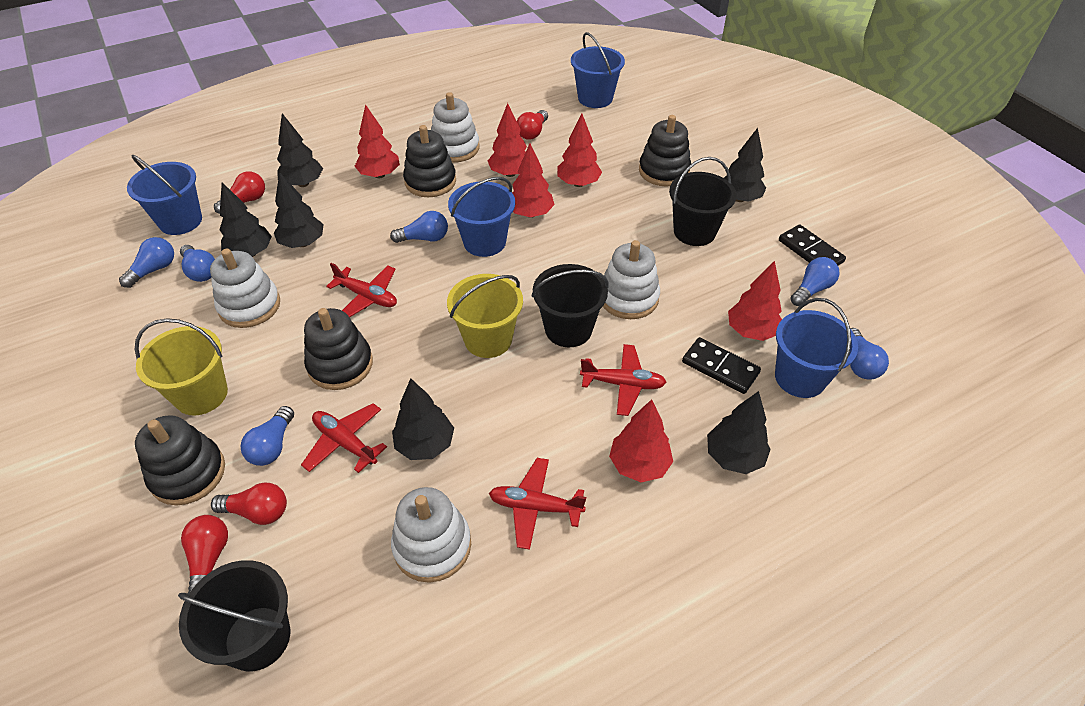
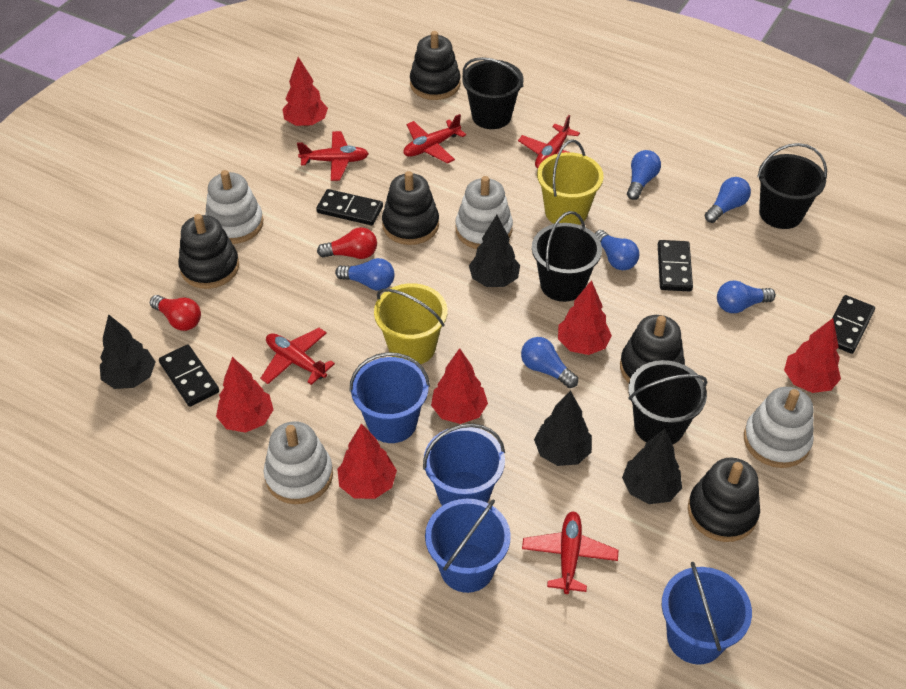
black bucket: [178,560,290,671] [532,264,609,347] [669,157,737,246] = 3 -> [462,57,523,129] [532,211,602,302] [628,360,708,445] [757,143,827,229] = 4
black domino: [682,337,761,394] [779,225,846,265] = 2 -> [159,344,219,407] [316,189,383,225] [658,240,693,292] [832,295,875,354] = 4
black stacking toy: [135,415,225,505] [304,308,373,390] [403,125,456,197] [639,115,691,187] = 4 -> [178,214,239,289] [382,171,439,245] [410,31,461,100] [620,315,685,383] [688,458,760,542] = 5
black tree: [220,182,272,257] [274,172,324,248] [277,113,323,187] [392,378,454,460] [707,391,771,474] [724,128,766,202] = 6 -> [100,314,155,389] [469,215,520,287] [534,390,592,466] [622,428,682,504] = 4
red light bulb: [181,515,228,594] [211,483,287,525] [214,171,265,214] [517,110,548,140] = 4 -> [150,295,201,331] [317,227,377,259] = 2
red plane: [301,403,387,473] [326,263,397,317] [489,458,586,550] [580,344,667,416] = 4 -> [260,328,335,385] [297,131,369,181] [404,114,466,164] [518,115,580,169] [522,511,619,594] = 5

